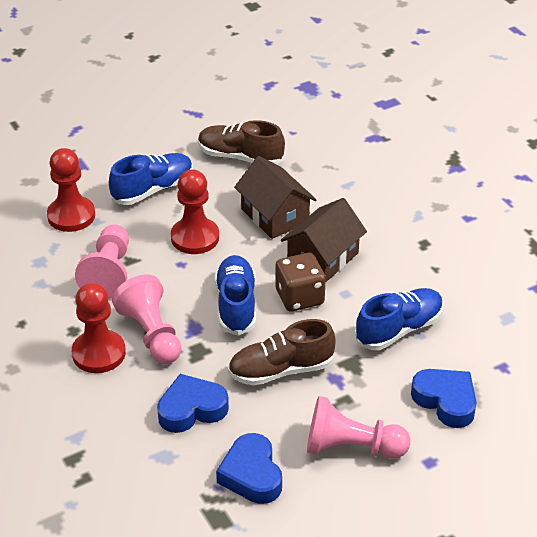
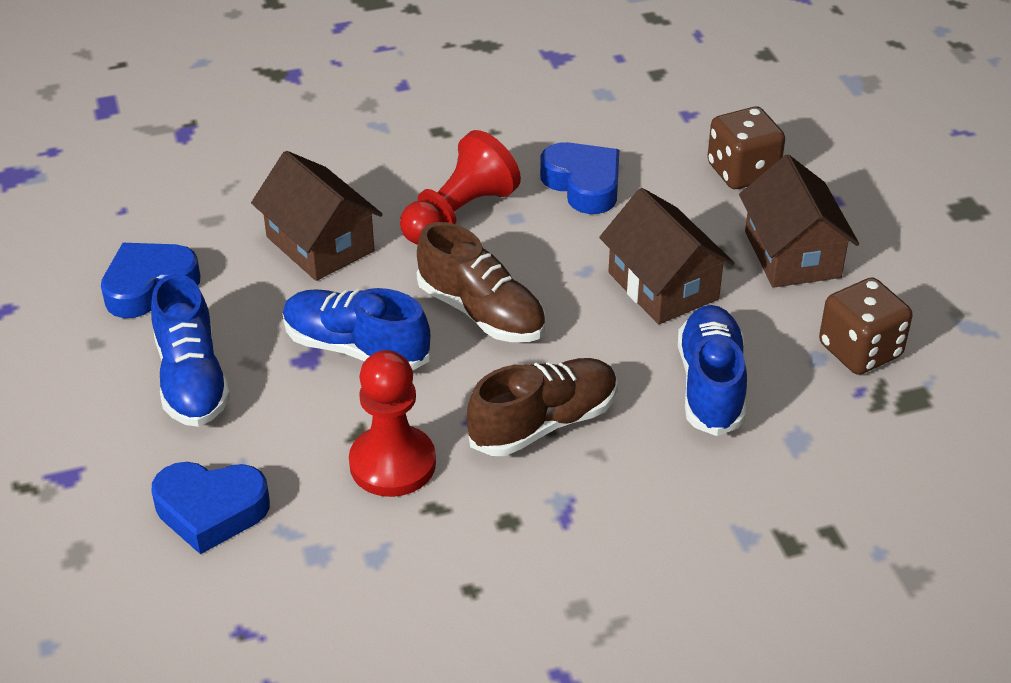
brown dice: [275,253,326,311] = 1 -> [707,107,785,189] [819,277,912,375] = 2
brown house: [234,156,317,239] [281,198,367,283] = 2 -> [251,151,383,281] [599,188,735,324] [739,154,859,288] = 3
pink pawn: [75,224,129,299] [112,275,181,364] [307,396,411,458] = 3 -> none = 0
red pawn: [47,148,95,232] [72,283,126,373] [171,169,219,254] = 3 -> [349,350,436,497] [400,130,521,245] = 2

